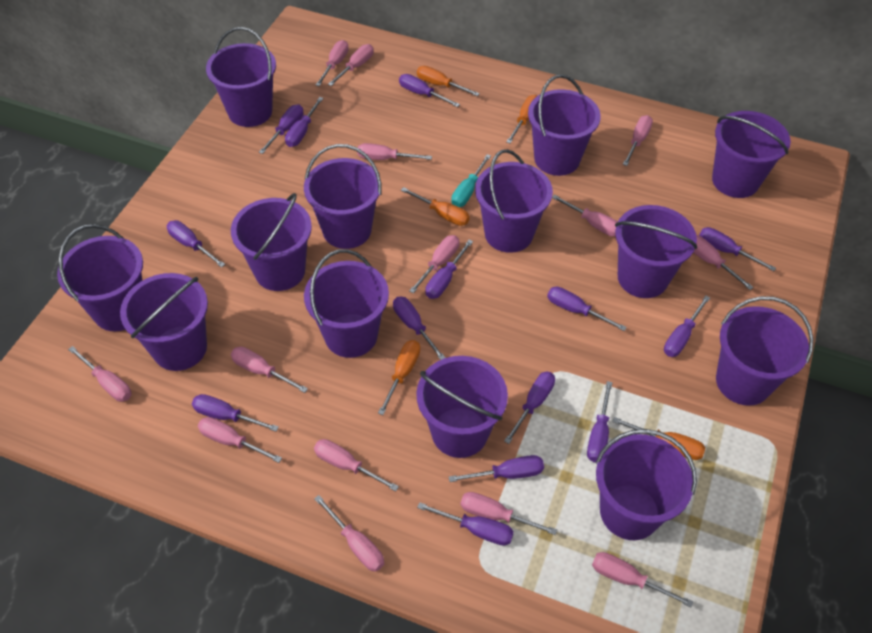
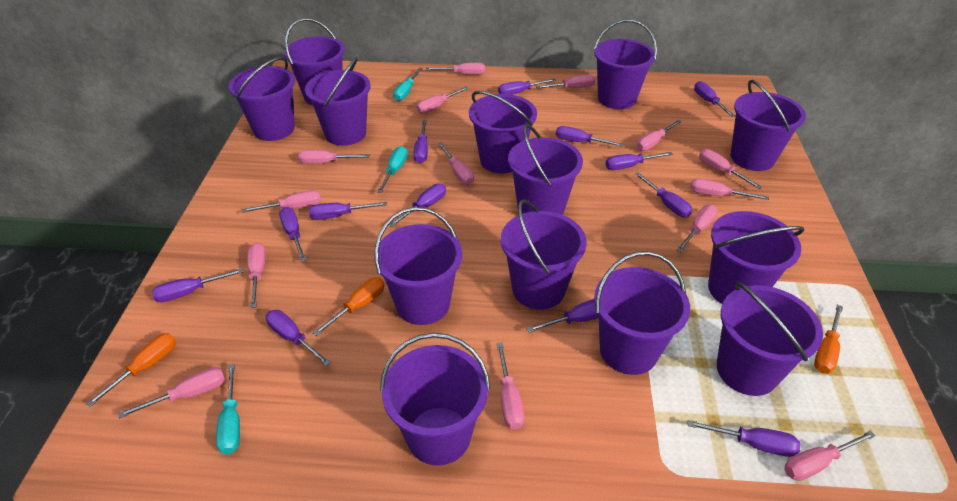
orange screwdriver: [378,340,420,415] [401,187,470,226] [417,66,480,96] [506,95,537,144] [612,417,705,460] = 5 -> [86,333,176,407] [313,278,384,336] [814,305,843,374] = 3
purple screwdriver: [167,220,225,268] [192,394,279,432] [259,105,303,154] [285,97,323,147] [393,296,446,360] [399,74,460,107] [417,502,514,546] [425,240,473,299] [449,455,544,482] [504,372,555,444] [547,287,627,331] [587,381,613,463] [664,296,710,357] [699,227,776,271] = 14 -> [152,268,244,302] [266,310,331,366] [279,207,306,262] [309,202,387,220] [389,184,446,227] [413,120,428,163] [498,79,556,95] [526,299,599,332] [556,126,623,147] [605,152,673,170] [635,172,692,217] [688,420,800,457] [694,81,735,117] = 13
turquoise screwdriver: [451,154,491,207] = 1 -> [216,364,240,455] [377,146,408,193] [393,67,423,101] = 3

